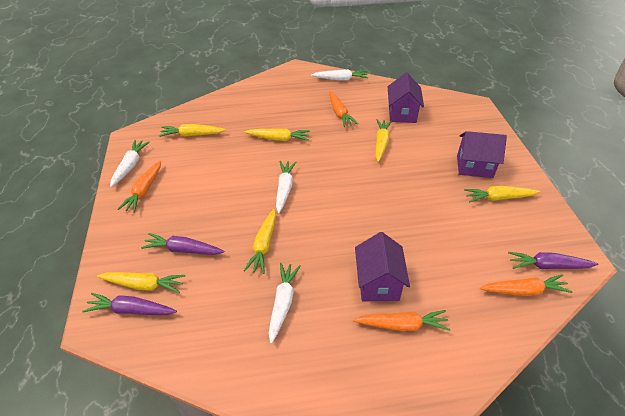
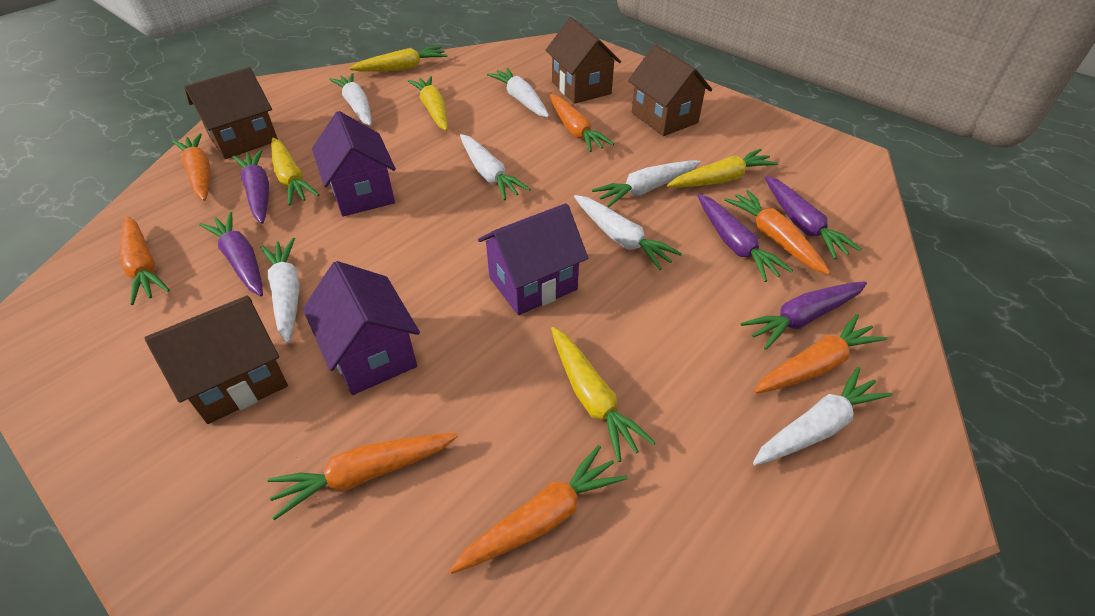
brown house: none = 0 -> [145,295,288,424] [184,67,278,159] [545,17,621,104] [628,45,712,136] = 4
orange carrot: [118,160,161,213] [329,91,358,127] [353,310,451,331] [480,274,572,296] = 4 -> [119,216,170,305] [172,133,210,201] [267,433,458,520] [449,445,627,574] [550,94,614,152] [724,190,830,275] [754,314,888,394] = 7
purple carrot: [82,293,177,315] [141,233,224,255] [508,252,598,269] = 3 -> [199,212,263,296] [232,149,269,224] [697,194,793,282] [740,282,867,350] [765,176,862,259] = 5
white carrot: [110,140,150,187] [269,263,301,344] [276,161,296,213] [311,69,368,81] = 4 -> [260,238,300,343] [329,73,372,126] [460,134,530,200] [487,68,549,117] [574,195,682,270] [592,160,701,207] [753,367,892,466] = 7
yellow carrot: [97,272,186,293] [159,124,226,137] [244,129,310,141] [244,209,276,274] [375,119,392,162] [464,186,540,202] = 6 -> [271,138,320,205] [349,46,447,72] [408,76,448,131] [551,327,656,462] [667,149,778,188] = 5

